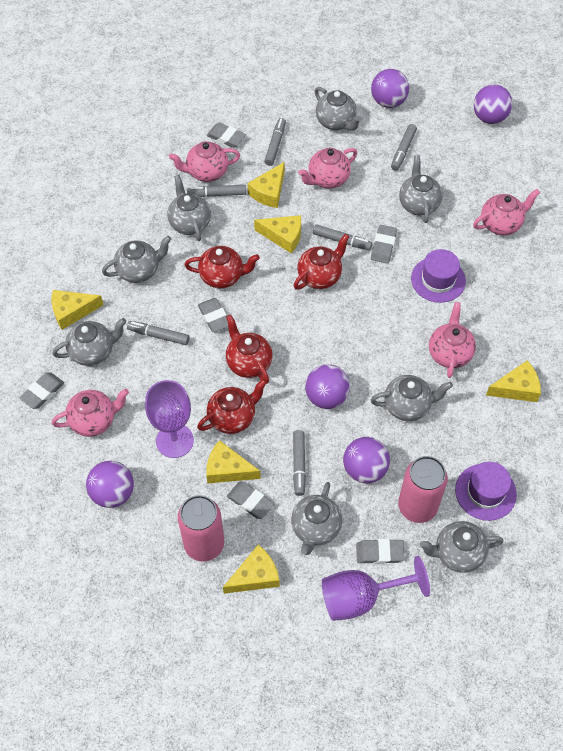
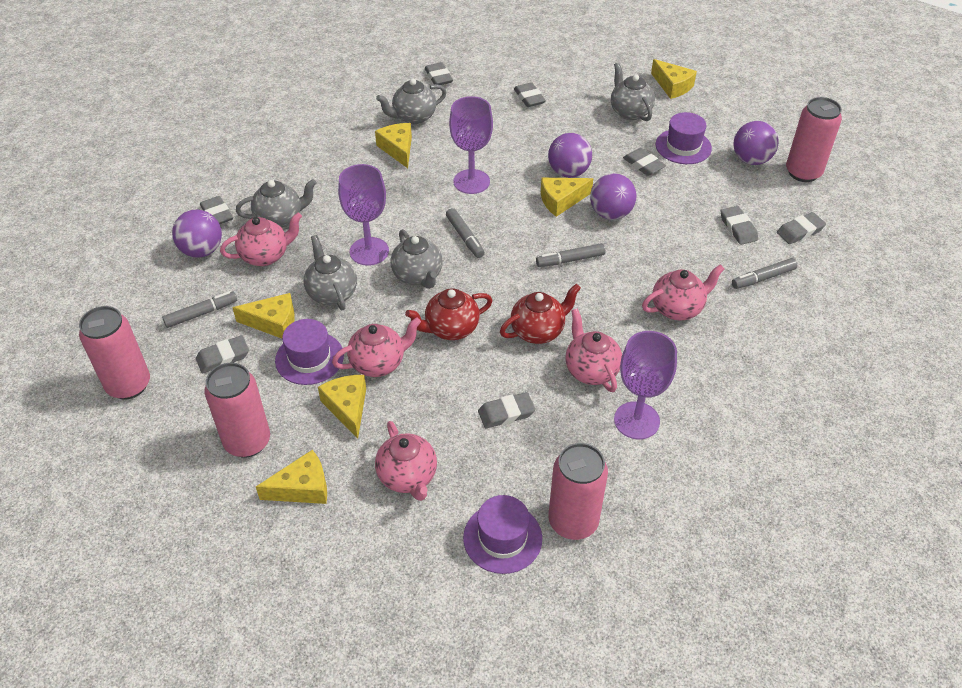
grey eraser: [20,372,64,409] [198,298,228,332] [207,122,246,148] [227,482,274,519] [356,539,405,564] [371,225,397,263] = 6 -> [196,335,249,374] [200,196,233,224] [425,62,453,85] [478,392,535,428] [514,82,546,107] [623,148,666,176] [721,206,758,245] [777,212,826,244] = 8
grey marker: [127,321,189,345] [187,185,246,197] [264,118,286,166] [293,430,306,496] [313,224,372,250] [391,124,417,171] = 6 -> [162,291,237,328] [446,208,485,258] [536,243,606,267] [732,258,797,289] = 4
grey teapot: [52,318,126,366] [102,236,171,283] [167,175,211,241] [291,482,342,555] [314,87,362,131] [371,375,453,421] [399,155,442,223] [419,521,504,573] = 8 -> [236,179,317,228] [304,235,357,310] [376,78,446,125] [391,229,443,289] [611,63,655,121] = 5
pink can: [178,495,224,562] [398,456,448,523] = 2 -> [79,306,150,400] [205,363,270,458] [548,443,608,540] [786,97,842,182] = 4
purple ball: [86,461,134,508] [305,364,350,409] [343,437,390,484] [371,69,409,108] [474,85,513,124] = 5 -> [172,210,222,257] [548,133,592,178] [590,173,637,220] [734,121,779,165] = 4
purple goblet: [145,380,194,458] [322,556,430,621] = 2 -> [338,164,389,266] [449,96,493,194] [614,331,677,440] = 3
purple hat: [411,249,466,303] [455,462,517,521] = 2 -> [275,319,344,385] [463,495,542,574] [656,112,712,164] = 3
red teapot: [185,246,260,288] [197,379,267,434] [226,315,273,384] [294,234,350,289] = 4 -> [405,289,493,340] [500,284,581,344] = 2

